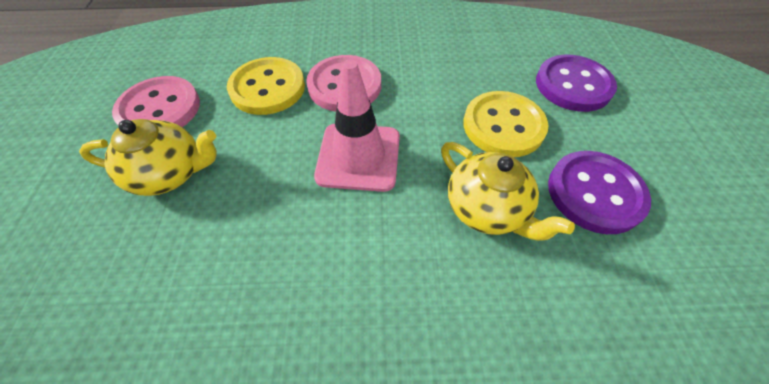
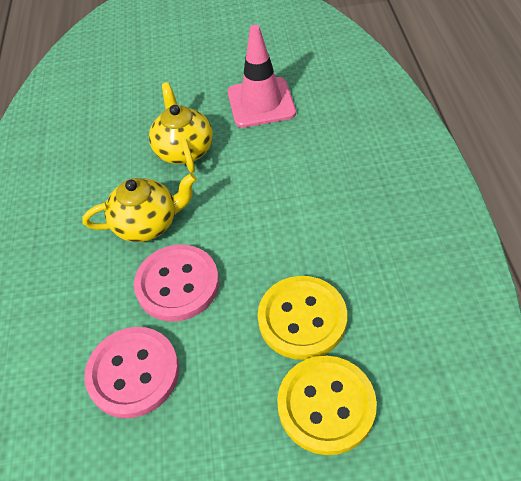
purple button: [536,55,617,112] [548,151,651,234] = 2 -> none = 0

